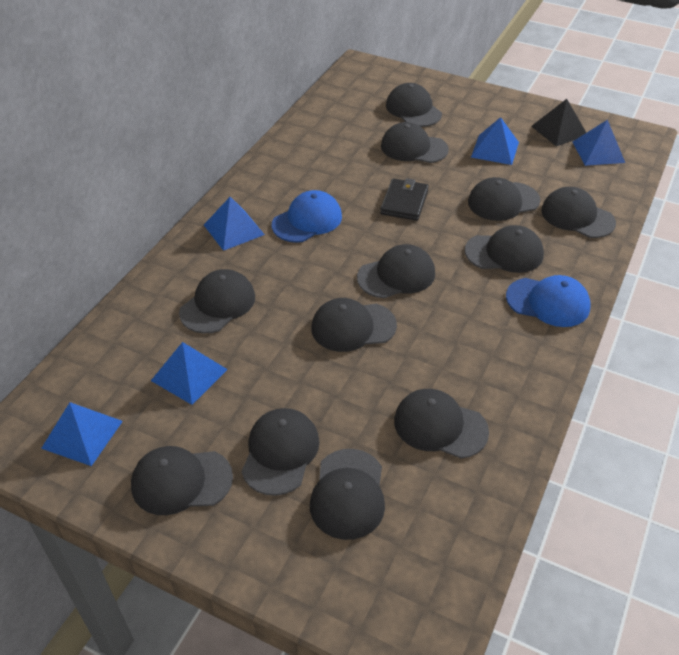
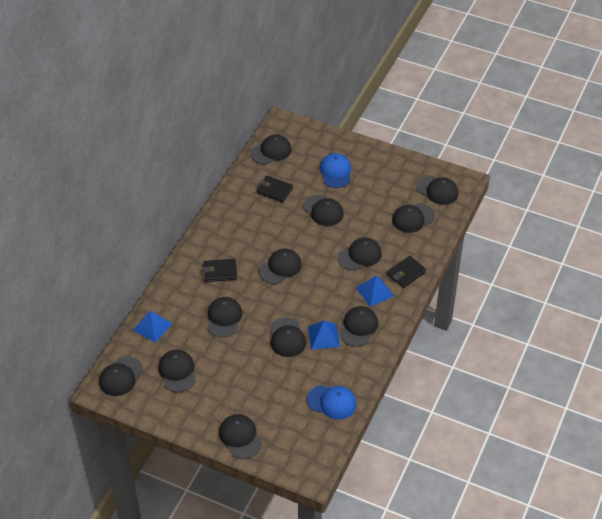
black pyramid: [531,99,586,146] = 1 -> none = 0
black wallet: [380,178,429,221] = 1 -> [203,259,237,282] [256,176,293,203] [387,256,426,288] = 3
blue pyramid: [41,402,123,466] [151,342,228,405] [204,197,265,251] [471,117,519,165] [573,120,625,166] = 5 -> [133,311,173,343] [308,320,340,350] [356,276,394,307] = 3

